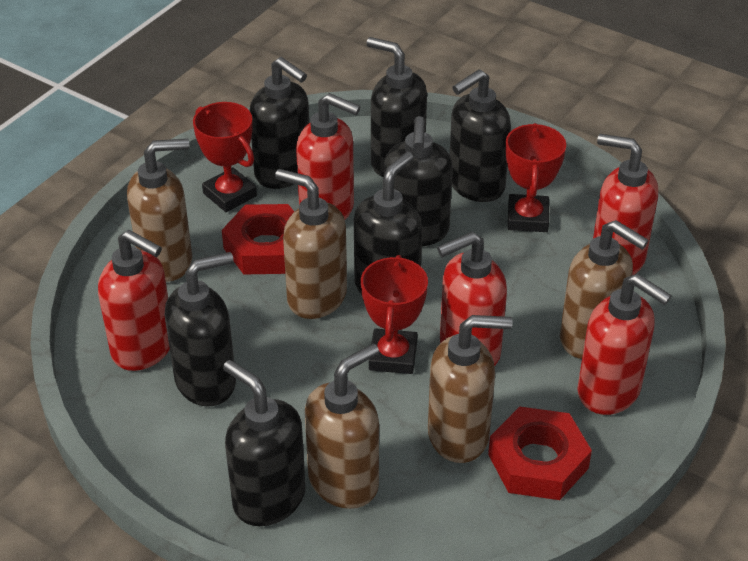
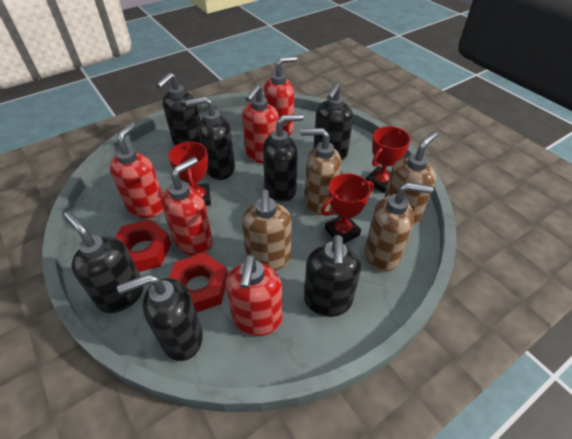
brown soap dispenser: [127,138,192,282] [275,169,347,319] [305,344,379,509] [428,315,513,463] [560,220,649,359] = 5 -> [242,189,292,271] [301,128,341,215] [365,182,433,272] [384,131,438,225] = 4

